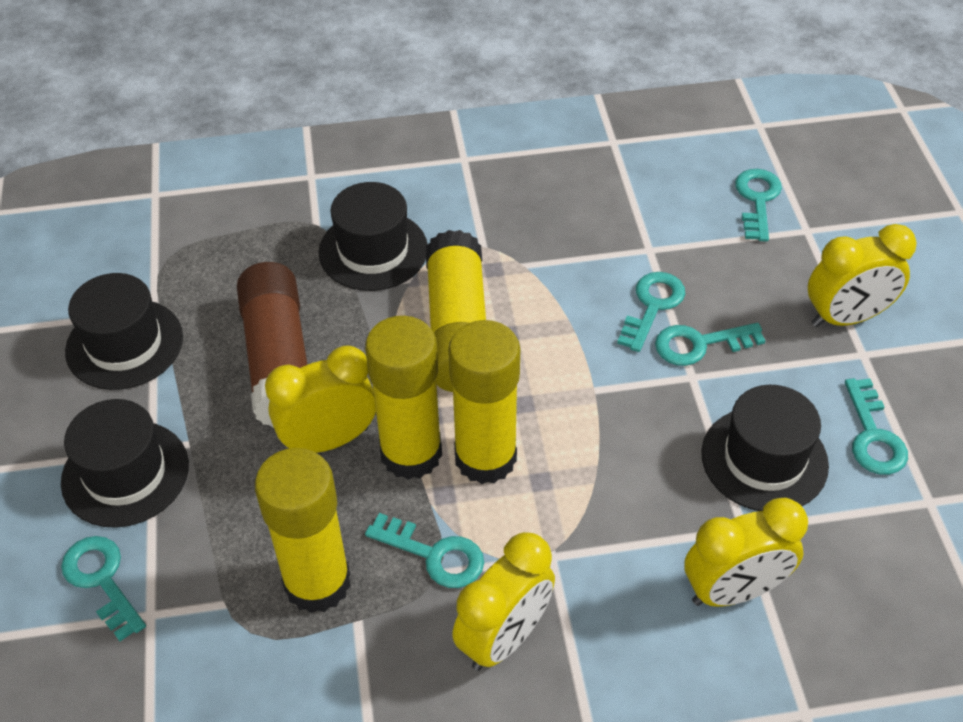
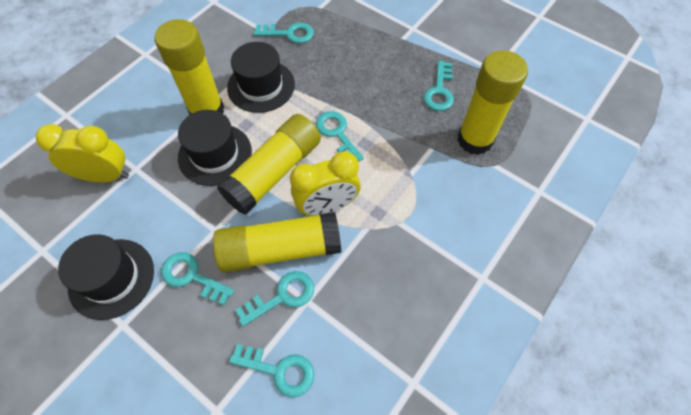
black hat: [61,399,189,528] [65,273,183,390] [318,182,428,291] [701,385,829,511] = 4 -> [58,234,154,320] [178,110,252,186] [227,42,295,113] = 3
brown glue stick: [237,262,307,428] = 1 -> none = 0
yellow clock: [265,345,376,453] [452,532,555,671] [684,498,808,607] [808,224,917,327] = 4 -> [36,124,129,183] [290,151,361,216] = 2

